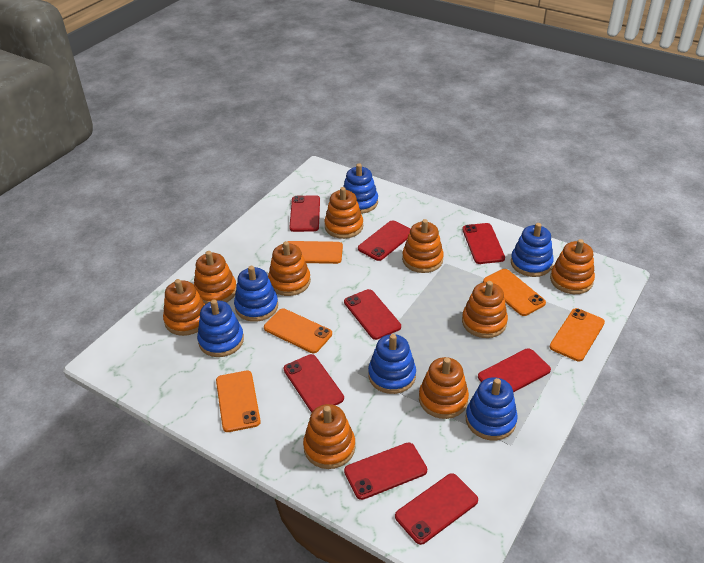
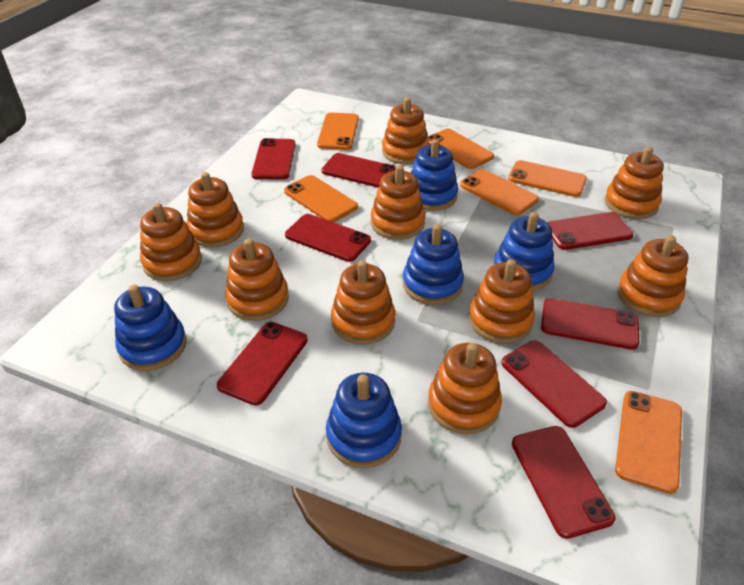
blue stacking toy: [197,299,244,357] [234,266,278,322] [343,163,378,214] [368,334,416,394] [466,377,518,441] [511,223,554,277] = 6 -> [114,284,187,371] [326,373,402,468] [403,224,464,305] [411,139,458,211] [493,212,554,291] = 5
orange phone: [216,371,261,432] [264,309,332,353] [287,241,343,264] [483,269,546,316] [550,308,605,361] = 5 -> [284,175,358,222] [317,112,359,150] [427,129,494,169] [460,169,539,215] [508,160,587,197] [615,391,682,494] = 6
orange stacking toy: [163,279,205,336] [194,251,237,304] [268,241,311,296] [303,404,355,469] [324,187,363,239] [402,219,444,273] [419,357,469,419] [462,281,508,338] [550,239,595,294] = 9 -> [140,203,202,281] [187,172,244,248] [225,239,289,321] [331,260,395,345] [371,165,425,240] [382,98,430,164] [428,343,502,434] [469,259,535,343] [604,147,664,219] [617,235,688,317] = 10

